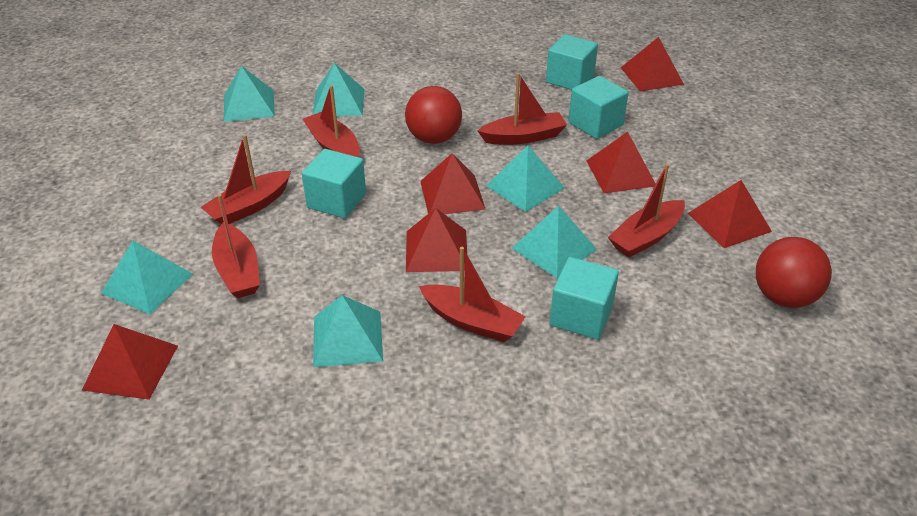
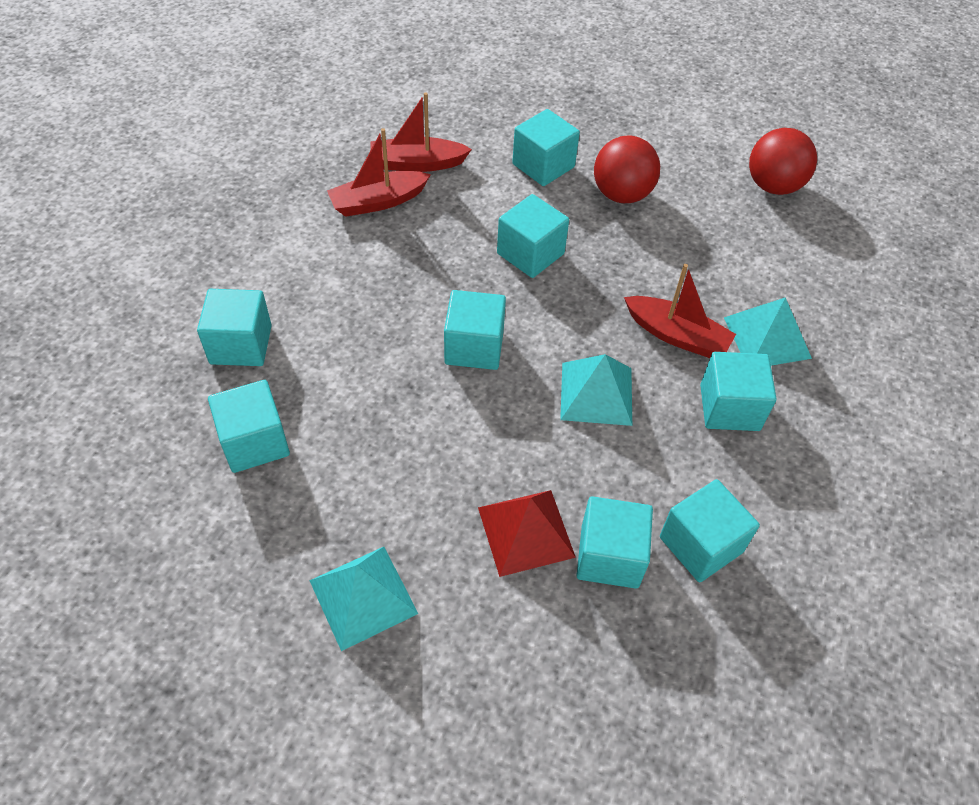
red boat: [201,134,291,224] [212,194,260,298] [303,85,360,157] [419,247,526,342] [478,73,567,145] [608,164,685,257] = 6 -> [327,128,431,217] [370,92,472,172] [624,264,736,358] = 3
red pyramid: [82,324,178,400] [406,208,467,272] [420,153,486,214] [587,132,656,193] [621,37,684,91] [688,180,772,248] = 6 -> [478,490,576,577] = 1
turquoise cube: [302,149,366,218] [546,34,598,90] [550,257,619,339] [569,76,629,139] = 4 -> [197,289,272,366] [208,380,290,473] [444,290,506,370] [497,194,569,278] [512,109,580,186] [576,496,653,589] [660,479,760,582] [700,352,777,431] = 8
turquoise pyramid: [101,241,193,314] [223,66,275,122] [312,63,364,116] [313,295,383,367] [486,145,564,212] [512,206,597,278] = 6 -> [309,547,418,651] [560,354,632,426] [724,297,812,366] = 3

